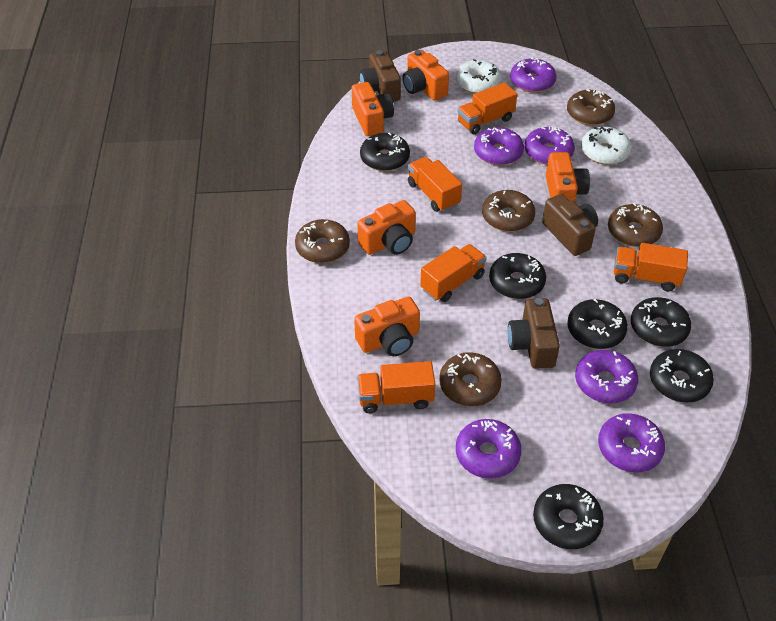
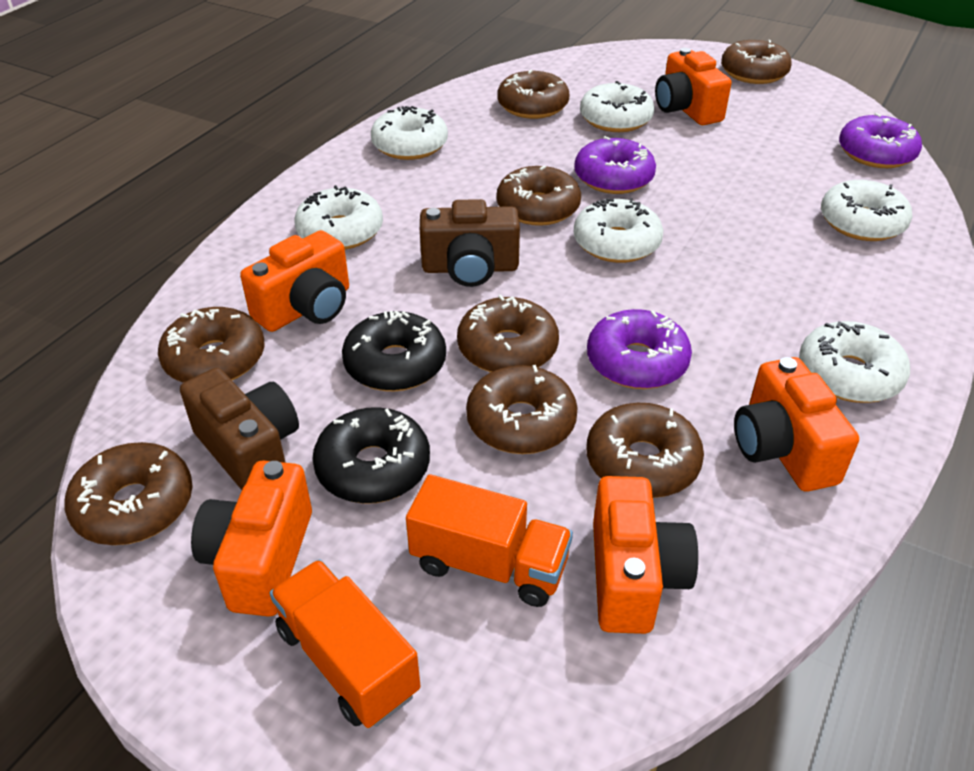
black donut: [360,133,410,171] [489,253,546,299] [533,484,604,549] [567,299,628,349] [631,297,691,347] [650,349,714,403] = 6 -> [312,407,430,504] [342,311,446,391] = 2
brown camera: [359,50,401,102] [508,298,560,369] [542,194,598,256] = 3 -> [180,368,299,490] [420,199,520,287] = 2
brown donut: [295,219,350,263] [439,352,502,406] [482,190,535,232] [567,89,615,126] [608,203,663,247] = 5 -> [65,442,193,545] [158,307,265,383] [457,295,559,372] [466,365,578,454] [497,70,570,119] [497,165,581,226] [587,403,704,498] [721,40,792,84] = 8
orange truck: [357,361,436,413] [408,157,462,212] [420,244,487,302] [457,82,517,134] [614,243,688,291] = 5 -> [270,559,420,728] [406,474,573,607] = 2
purple donut: [456,419,522,479] [474,127,524,165] [510,57,557,93] [525,126,575,165] [575,350,638,403] [598,413,665,473] = 6 -> [574,136,656,194] [587,309,692,389] [839,113,922,168] = 3
white donut: [456,59,502,94] [581,127,632,165] = 2 -> [294,185,383,250] [371,106,448,160] [574,198,663,263] [580,81,654,132] [799,321,910,403] [821,180,912,241] = 6

